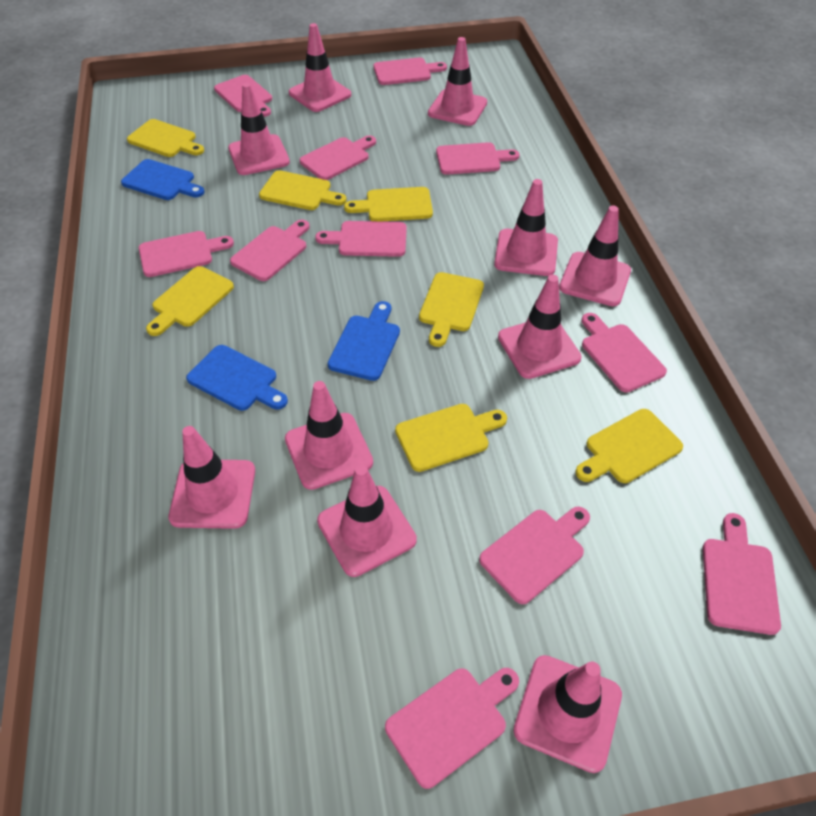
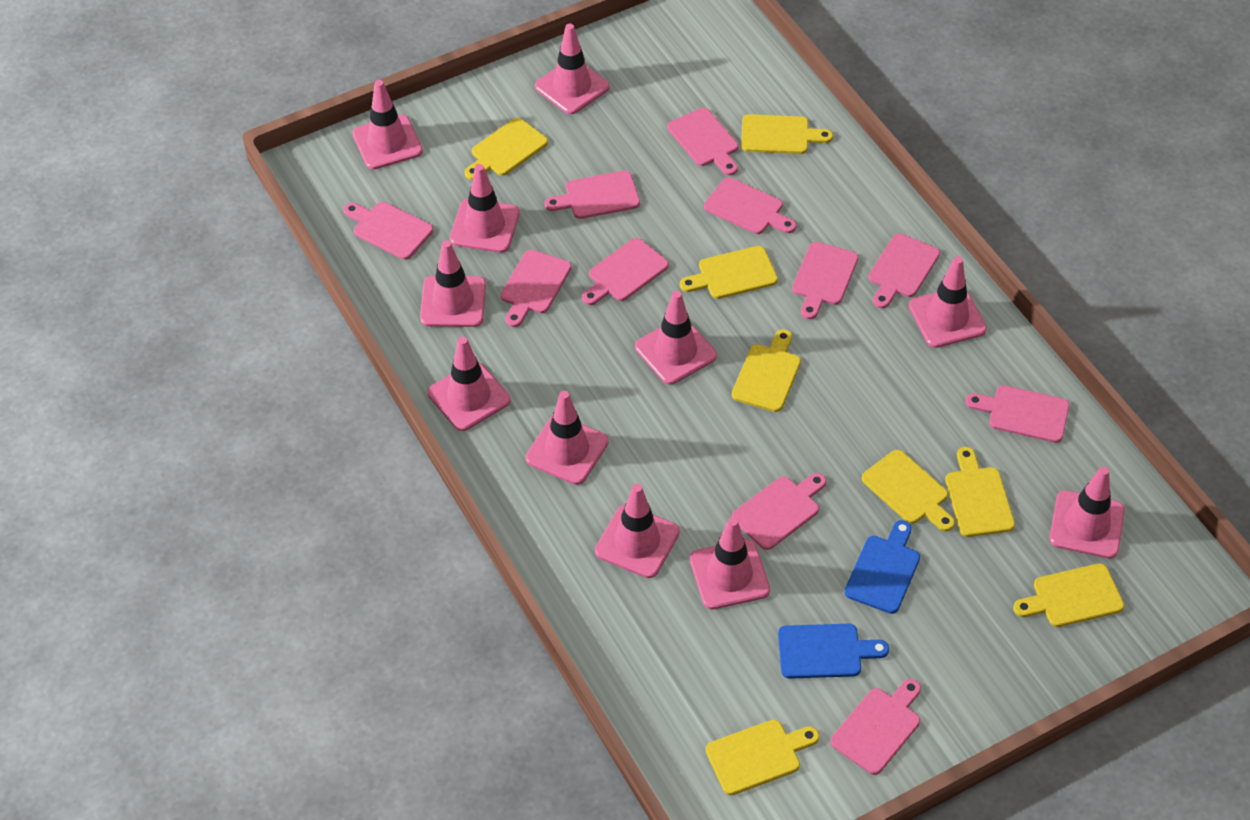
blue cutting board: [121,159,204,200] [186,345,288,411] [328,301,400,381] = 3 -> [778,624,889,679] [844,520,920,614] = 2
pink traffic cone: [168,426,255,529] [228,83,290,175] [285,381,373,490] [289,23,351,112] [317,465,417,577] [428,37,487,126] [494,179,558,276] [498,275,582,379] [513,655,622,773] [559,206,631,306] = 10 -> [352,80,423,170] [420,240,486,327] [428,337,511,431] [450,164,520,253] [526,391,609,485] [535,24,610,114] [595,484,680,578] [635,291,717,385] [690,517,770,610] [909,256,987,348] [1049,466,1125,559] = 11
yellow cutting board: [127,119,204,157] [146,266,234,336] [259,170,347,210] [344,187,433,221] [395,404,507,472] [419,272,484,347] [575,409,683,483] = 7 -> [464,118,548,180] [680,246,778,299] [706,720,819,795] [732,329,801,412] [741,114,833,154] [862,450,955,532] [945,447,1015,537] [1013,563,1124,627] = 8

